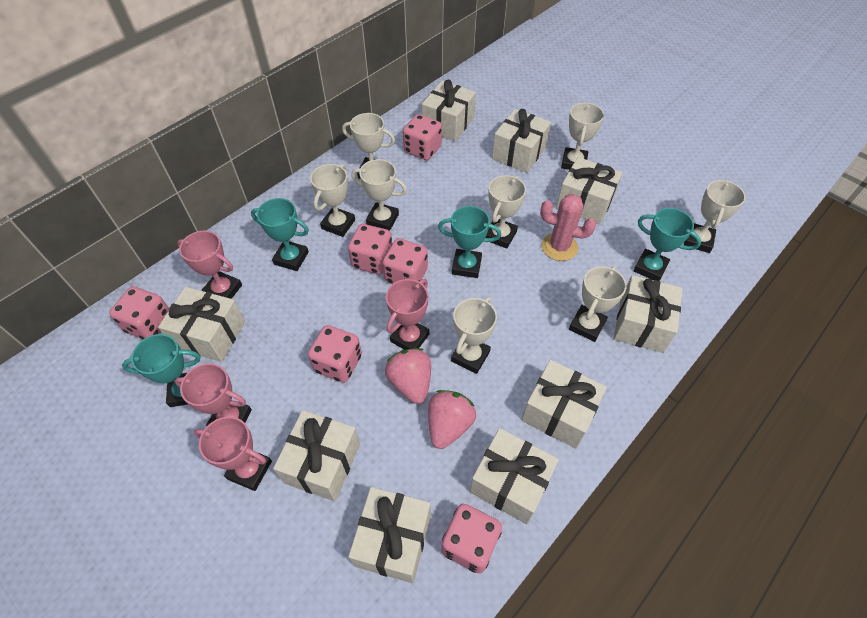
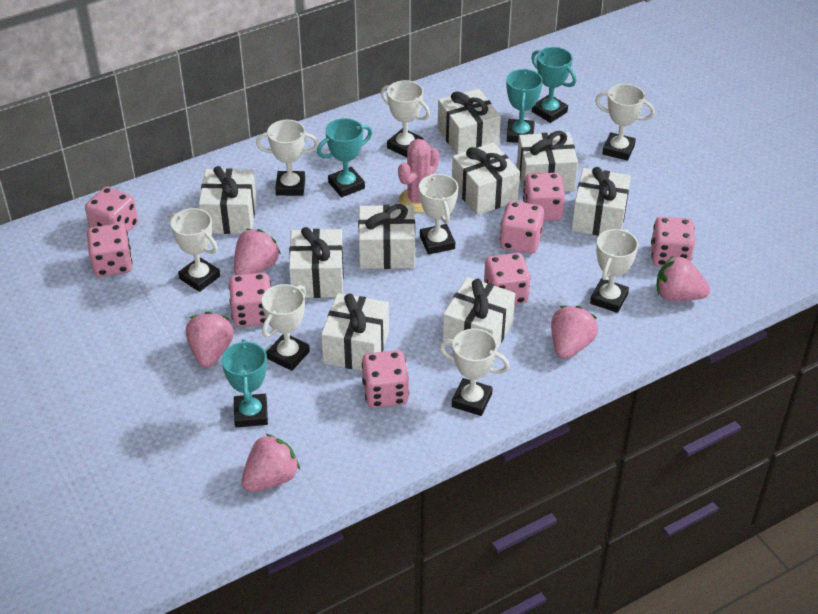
pink dice: [109,286,170,339] [308,325,362,383] [348,224,392,274] [382,238,428,284] [403,114,442,160] [441,504,502,574] = 6 -> [85,186,138,232] [87,223,133,277] [229,273,271,327] [362,350,409,408] [484,253,531,305] [500,201,544,254] [523,173,565,221] [651,217,695,266] = 8
pink strawberry: [385,348,431,404] [428,390,476,449] = 2 -> [186,312,234,367] [234,229,281,275] [241,434,300,492] [551,306,598,359] [656,256,710,301] = 5
pink trophy: [175,363,252,426] [177,231,242,299] [194,416,272,491] [386,279,429,350] = 4 -> none = 0

